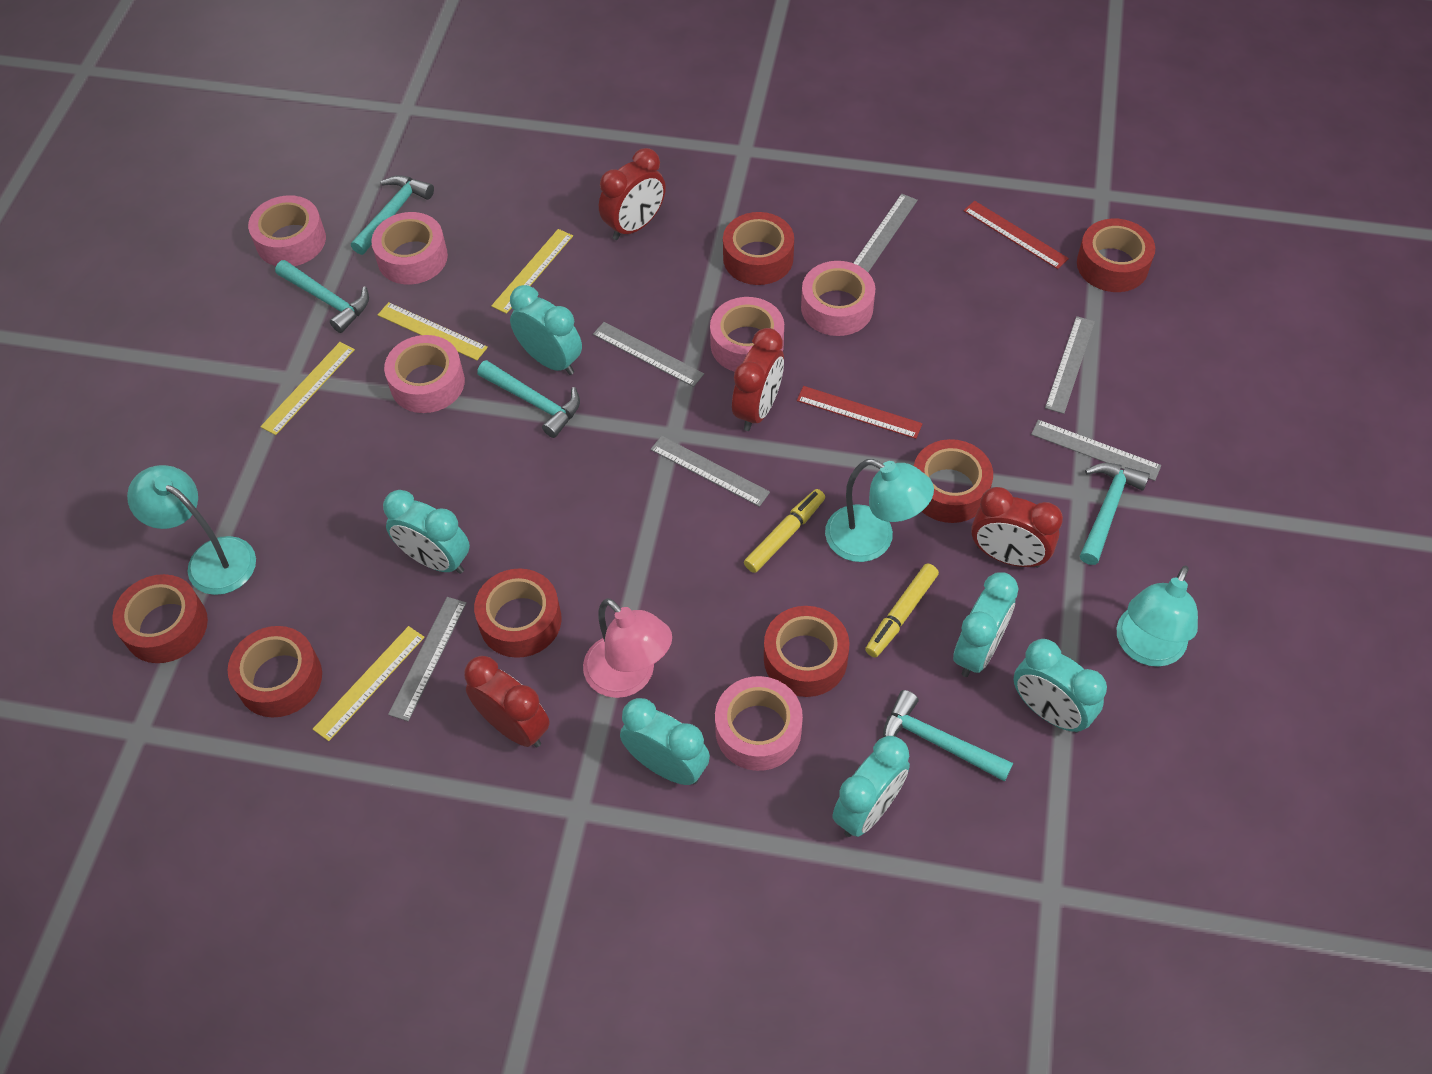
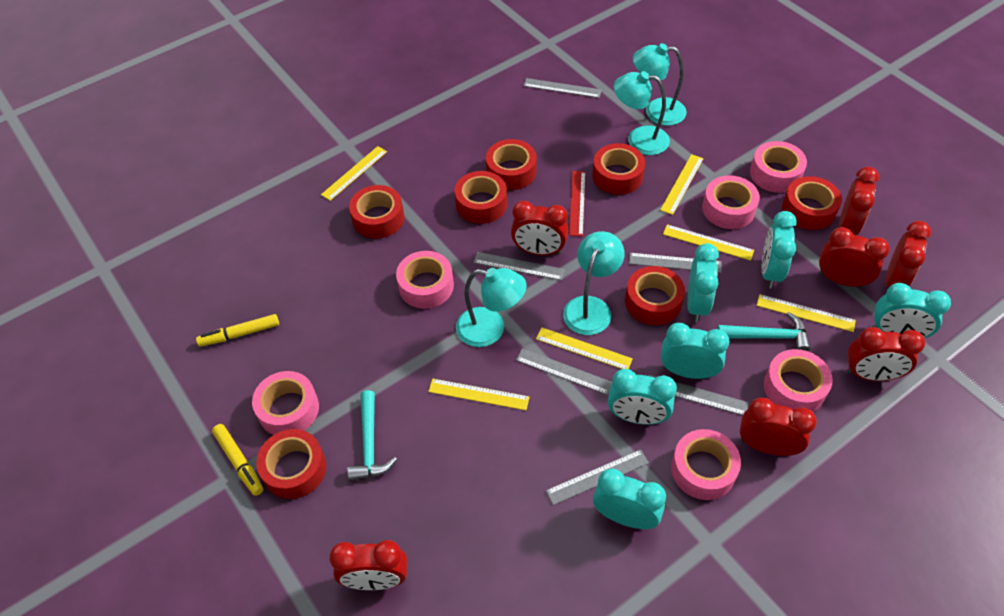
pink lamp: [583,598,672,698] = 1 -> none = 0
red clock: [464,656,550,747] [599,148,666,240] [732,328,784,431] [971,487,1063,568] = 4 -> [329,540,407,590] [511,201,569,255] [740,398,817,456] [819,227,890,288] [839,167,879,235] [846,327,925,381] [885,221,931,287] = 7
red ruler: [797,386,923,439] [964,201,1069,269] = 2 -> [569,171,586,236] = 1
turquoise hammer: [275,260,369,333] [351,175,434,255] [477,360,580,438] [883,690,1013,782] [1080,463,1150,565] = 5 -> [347,390,397,481] [717,312,811,352] = 2
turquoise lamp: [127,465,256,595] [825,459,934,562] [1117,565,1198,667] = 3 -> [456,268,527,347] [563,231,625,335] [614,71,670,155] [633,43,687,126] = 4
yellow ruler: [260,342,355,435] [313,626,425,741] [378,302,488,360] [491,229,573,314] = 4 -> [321,146,387,201] [428,379,530,410] [536,327,633,369] [660,154,704,215] [663,224,754,261] [757,294,856,332] = 6

